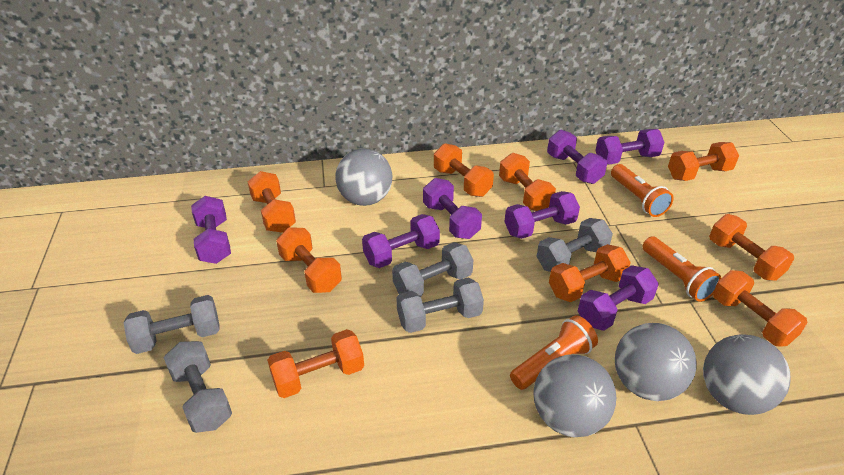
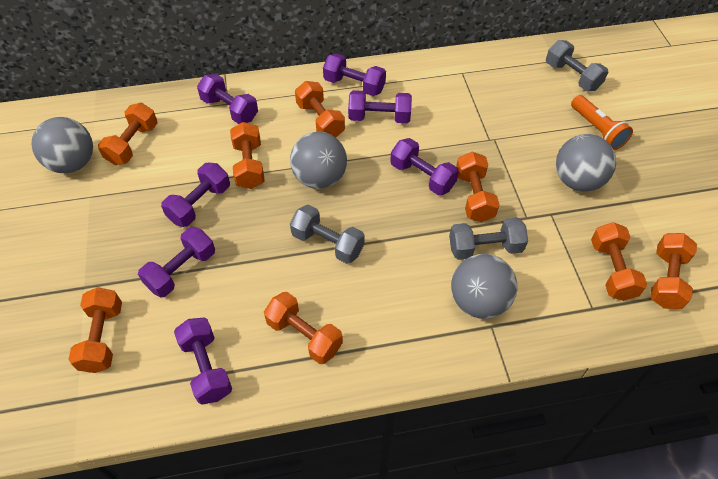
grey dumbbell: [124,295,220,354] [164,341,232,433] [392,242,473,297] [396,277,484,333] [537,218,613,272] = 5 -> [290,205,365,264] [449,217,528,260] [546,40,608,91] = 3
orange dumbbell: [248,171,296,233] [267,329,364,398] [276,227,342,293] [434,143,494,197] [499,153,556,211] [549,244,631,302] [668,142,739,181] [709,214,794,281] [713,270,808,347] = 9 -> [68,287,122,373] [98,103,157,165] [230,122,265,189] [264,292,343,364] [295,81,345,138] [456,152,500,222] [591,222,647,301] [650,233,697,309] = 8
orange flashlight: [510,315,598,390] [611,164,674,217] [642,236,721,302] = 3 -> [571,95,633,150] = 1

